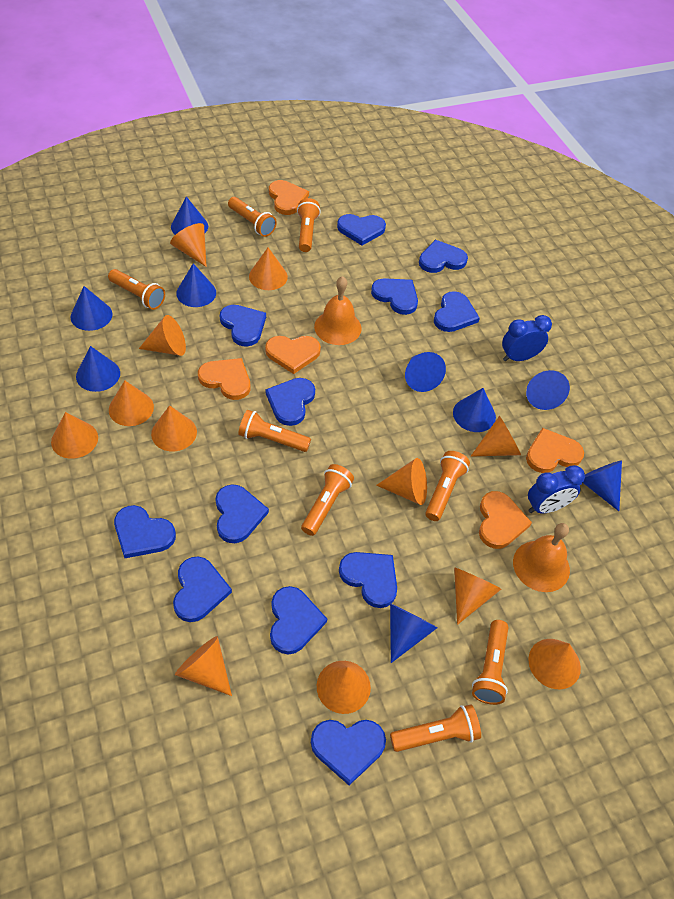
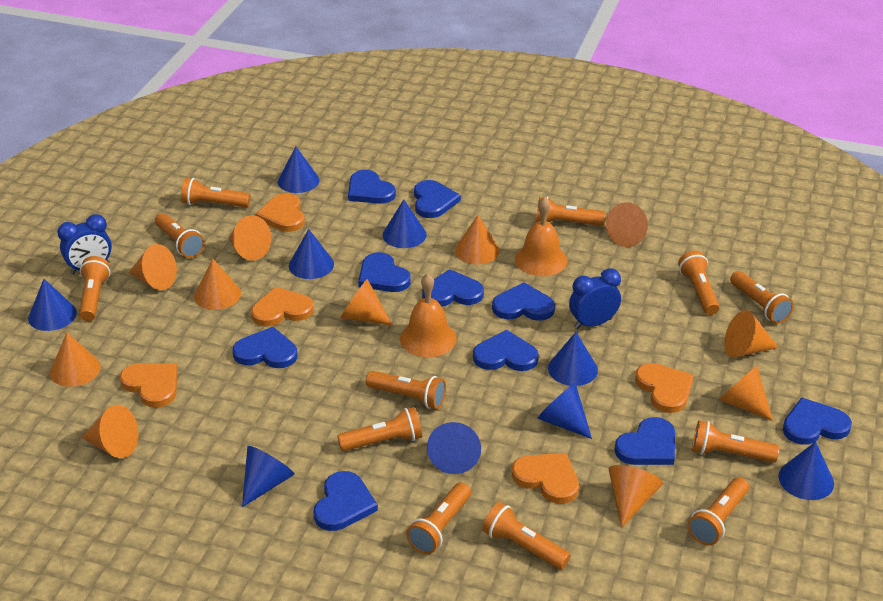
blue heart: [114,505,176,558] [173,556,232,622] [215,484,269,543] [220,305,266,347] [266,378,315,426] [270,586,327,654] [311,720,386,785] [337,214,386,245] [339,552,397,608] [371,278,418,315] [419,240,468,273] [434,291,480,332] = 12 -> [232,327,297,368] [313,471,378,531] [348,170,396,204] [358,252,411,292] [414,180,461,218] [422,269,484,306] [473,330,539,371] [492,282,555,321] [614,417,675,465] [783,397,852,445] = 10
orange cone: [51,412,98,459] [109,380,154,426] [139,315,186,356] [151,405,197,451] [170,223,207,267] [175,636,232,696] [249,247,288,290] [317,661,371,714] [376,458,427,505] [454,567,501,625] [471,416,521,457] [528,639,581,689] = 12 -> [50,333,101,387] [81,405,139,458] [128,244,177,290] [194,258,241,310] [228,215,271,261] [340,279,392,325] [455,215,500,264] [606,202,648,247] [609,465,663,528] [718,366,773,421] [725,310,779,358] = 11
orange flashlight: [108,269,165,310] [228,197,277,237] [238,410,311,452] [297,198,321,252] [301,464,354,536] [390,704,481,752] [425,451,470,521] [472,620,509,705] = 8 -> [79,256,110,321] [155,213,205,258] [181,178,251,207] [337,407,422,451] [366,371,446,409] [406,482,471,554] [482,502,571,570] [536,197,606,226] [678,251,720,315] [688,477,749,545] [692,420,780,463] [730,271,794,324] = 12

